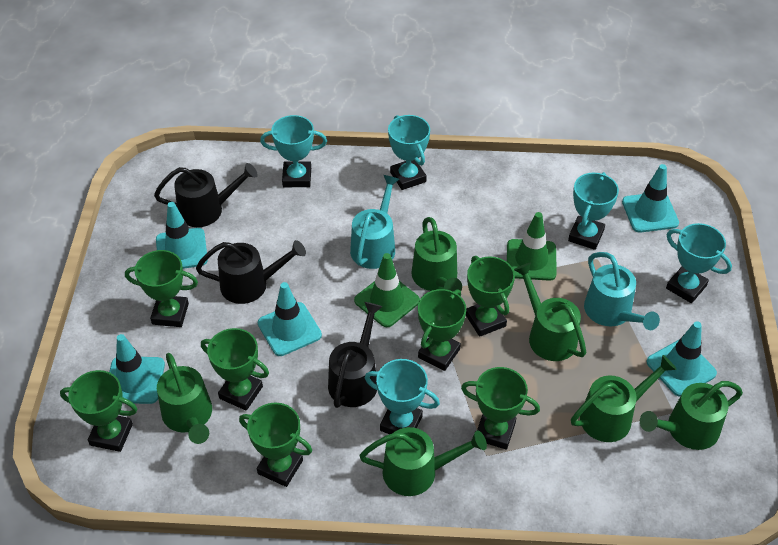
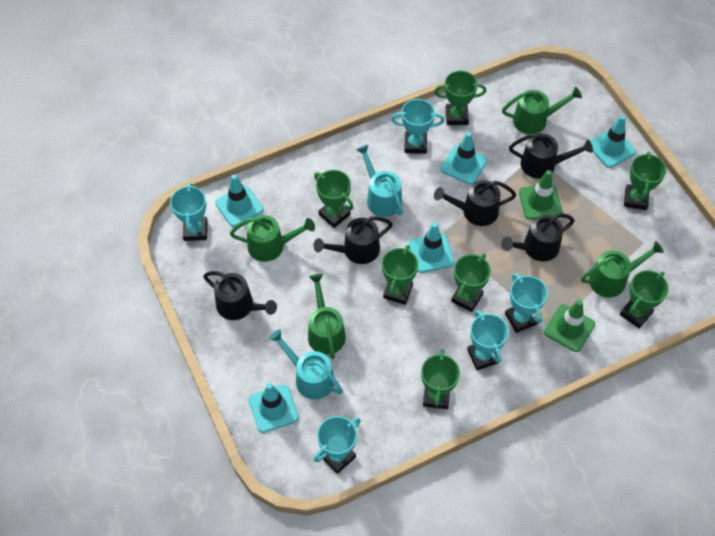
black watering can: [154,163,258,227] [196,240,306,304] [328,302,383,408] = 3 -> [203,271,277,320] [314,216,393,264] [434,180,516,226] [501,213,575,261] [509,133,593,179] = 5
green watering can: [157,353,212,444] [359,427,487,496] [411,217,462,292] [514,263,586,361] [571,355,677,442] [640,381,743,450] = 6 -> [230,215,315,262] [308,274,346,359] [502,87,582,134] [581,241,664,297] = 4

